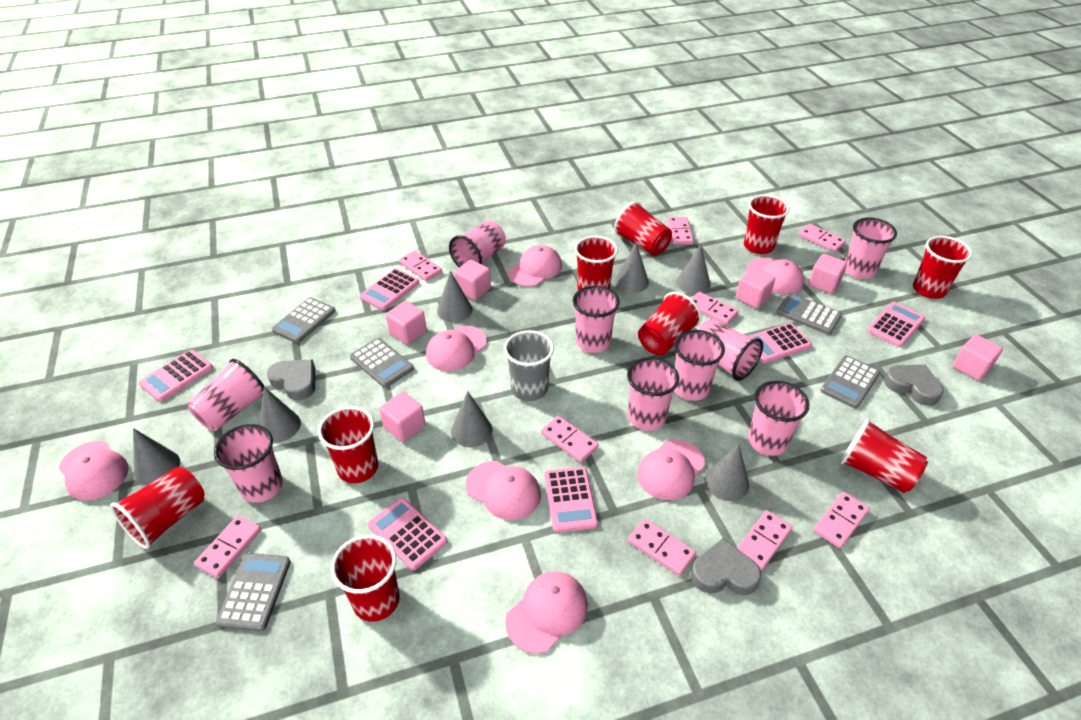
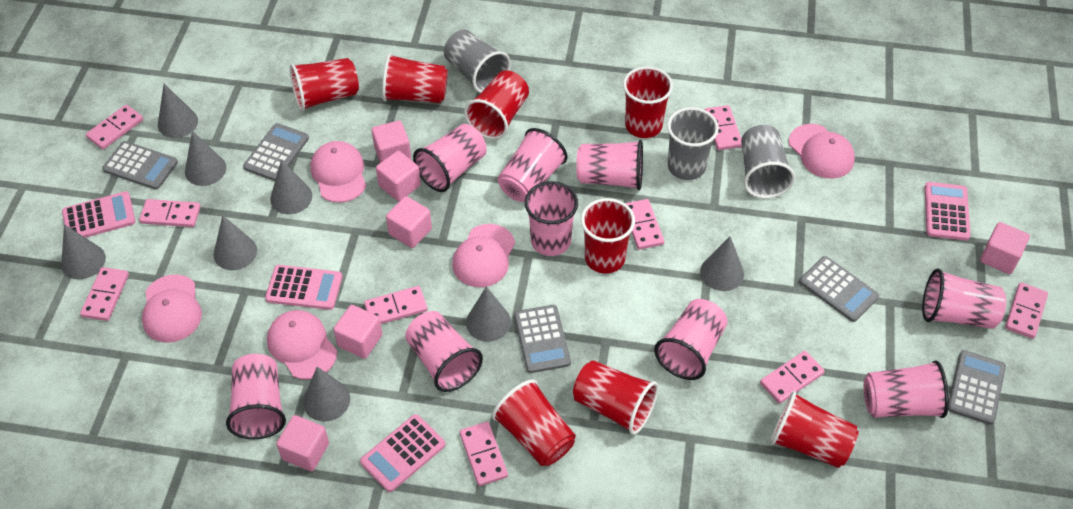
grey cone: [133,428,180,485] [259,387,301,443] [437,271,472,322] [451,391,492,447] [615,243,649,293] [676,244,711,294] [705,444,749,501] = 7 -> [61,224,106,279] [158,84,198,138] [185,131,226,186] [214,215,257,270] [270,159,312,214] [303,367,350,422] [466,286,511,342] [700,236,744,291] = 8
grey cup: [504,330,554,401] = 1 -> [444,29,511,93] [667,107,719,180] [741,125,795,198] = 3
grey heart: [267,359,315,400] [691,538,761,595] [884,365,944,406] = 3 -> none = 0
pink calculator: [139,350,213,402] [359,268,419,311] [368,497,447,570] [544,467,598,533] [749,323,812,363] [867,302,925,347] = 6 -> [62,191,136,238] [265,265,342,310] [360,414,445,492] [925,182,970,240] = 4
pink cap: [58,441,128,501] [426,326,487,371] [466,461,541,520] [505,571,588,654] [508,245,562,287] [637,440,705,500] [747,258,804,295] = 7 -> [142,274,202,343] [267,310,337,379] [311,141,366,203] [452,224,515,287] [789,124,855,179] = 5
red cup: [110,467,205,549] [318,406,378,483] [331,535,400,622] [575,236,618,290] [614,202,672,256] [638,292,702,355] [744,195,790,254] [840,419,928,493] [913,236,972,299] = 9 -> [290,58,359,111] [382,53,448,103] [464,70,529,139] [492,379,576,466] [573,360,658,435] [581,198,635,274] [623,66,673,138] [770,391,859,468] = 8

